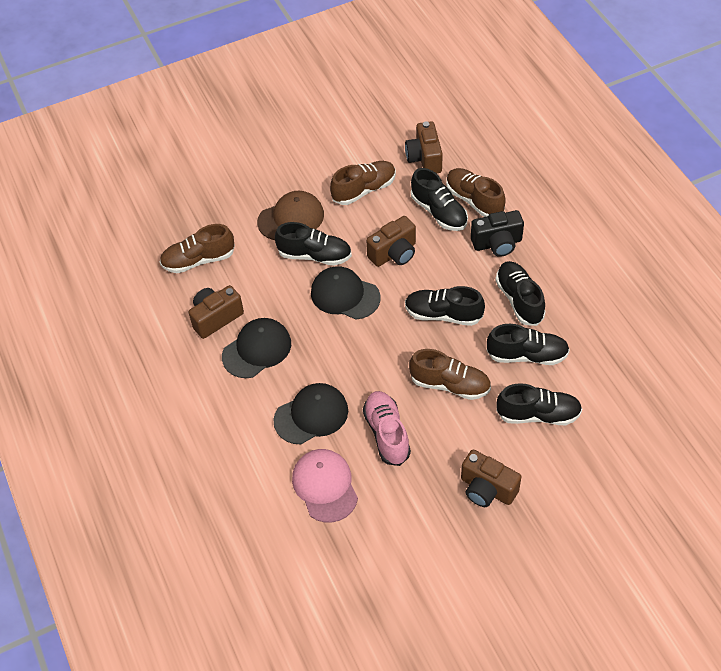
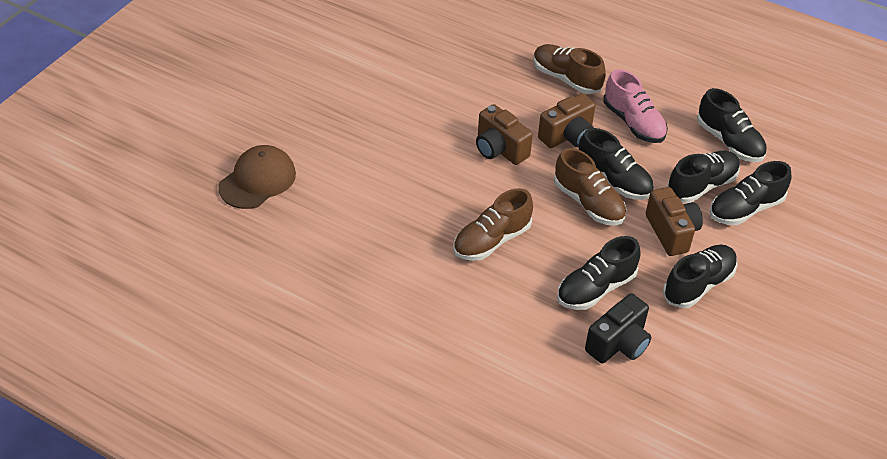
black cap: [222,318,291,378] [273,383,348,444] [311,266,381,320] = 3 -> none = 0
brown camera: [189,285,244,339] [366,216,416,267] [405,121,443,174] [461,450,522,507] = 4 -> [476,104,533,165] [538,93,596,148] [646,187,703,256] = 3
brown shoe: [160,224,235,273] [330,161,396,205] [409,349,491,400] [446,168,506,217] = 4 -> [453,188,533,261] [534,44,606,94] [554,148,626,225] = 3
pink cap: [292,449,358,523] = 1 -> none = 0

